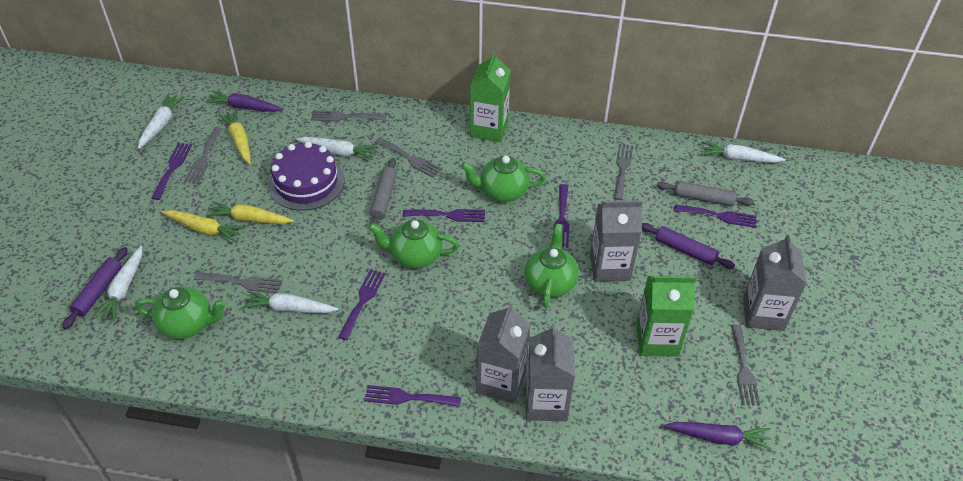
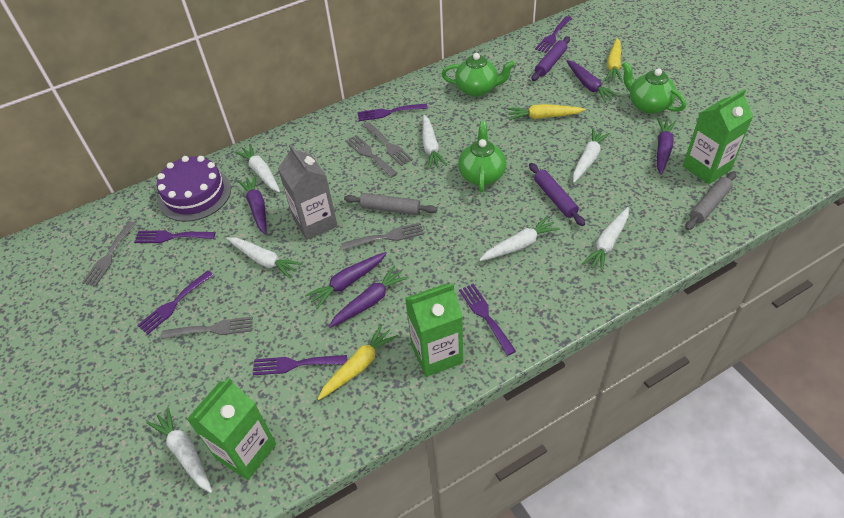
green carton: [470,52,511,142] [636,276,696,357] = 2 -> [186,378,276,480] [405,283,463,377] [683,89,753,184] = 3
green teapot: [135,286,227,339] [368,219,459,268] [461,156,546,202] [525,224,578,308] = 4 -> [442,53,515,97] [458,121,506,193] [622,61,686,114] = 3
grey carton: [476,303,530,404] [526,324,575,421] [590,201,643,282] [743,235,807,331] = 4 -> [278,145,338,240] = 1
grey fork: [184,127,222,184] [194,272,282,294] [311,110,386,122] [375,137,442,178] [614,143,633,200] [731,324,760,406] = 6 -> [82,221,136,287] [161,317,253,339] [341,223,424,250] [346,135,398,178] [363,122,413,166] = 5
purple carrot: [205,90,284,112] [664,422,772,450] = 2 -> [238,175,267,235] [305,252,387,309] [328,266,409,328] [566,60,619,102] [657,118,676,175] = 5
white carrot: [93,246,142,322] [138,93,185,149] [242,290,338,313] [296,137,378,160] [701,141,785,163] = 5 -> [146,407,212,493] [226,237,302,279] [235,144,280,193] [422,115,447,169] [479,216,560,261] [573,128,611,183] [582,207,629,272] = 7

